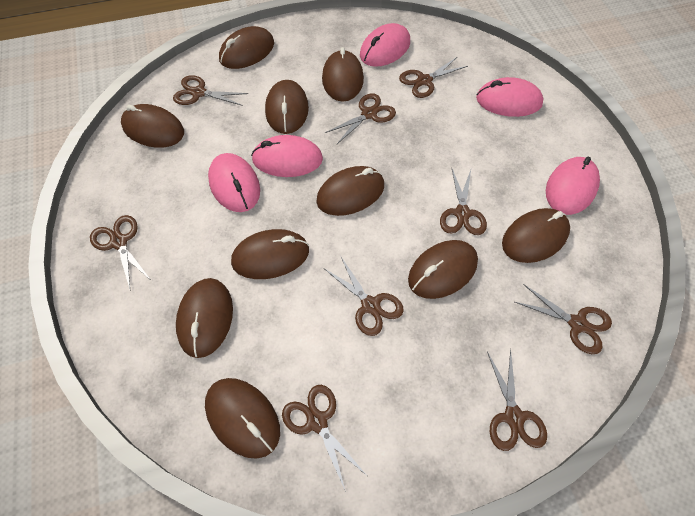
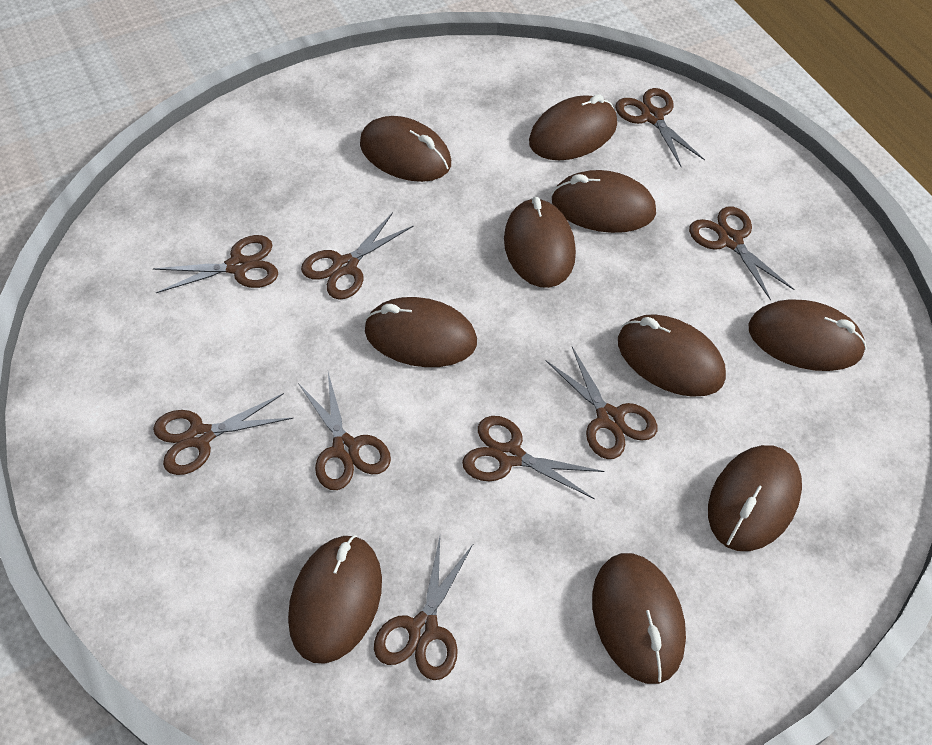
pink mouse: [208,153,260,212] [251,135,323,177] [360,23,410,67] [476,77,544,117] [546,157,600,215] = 5 -> none = 0

